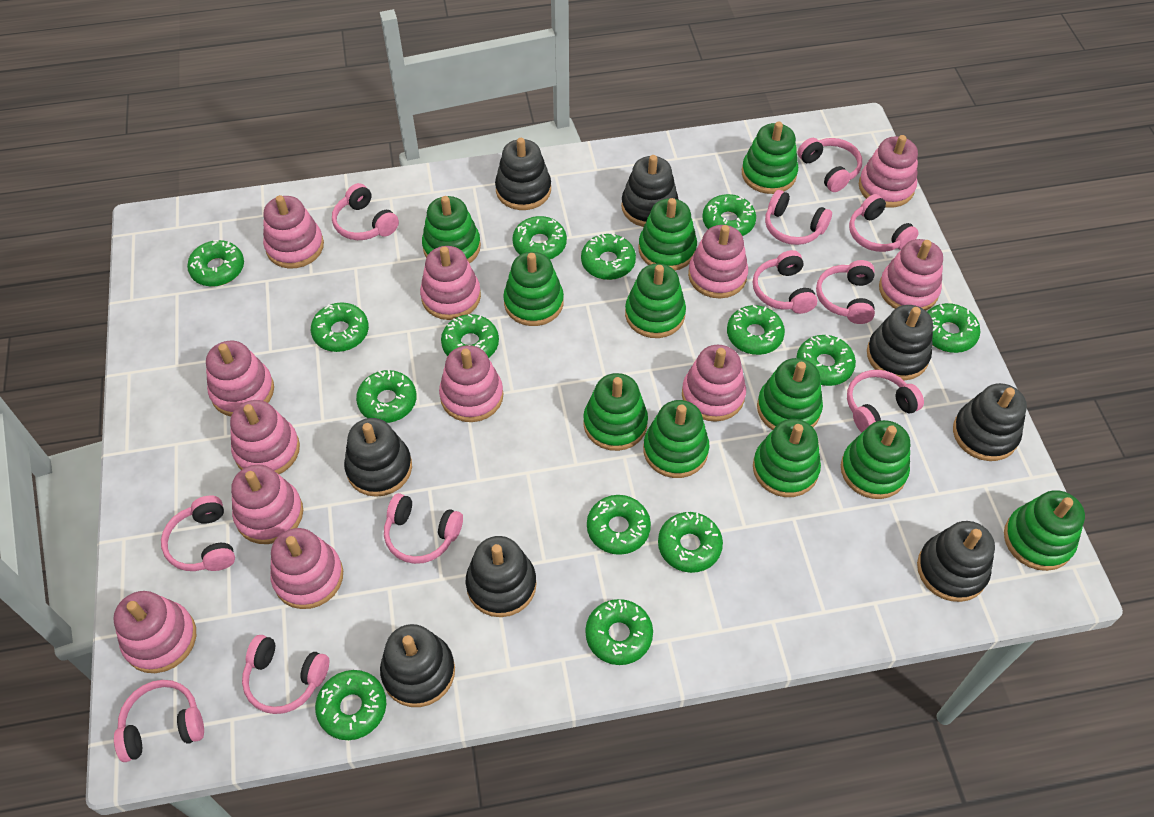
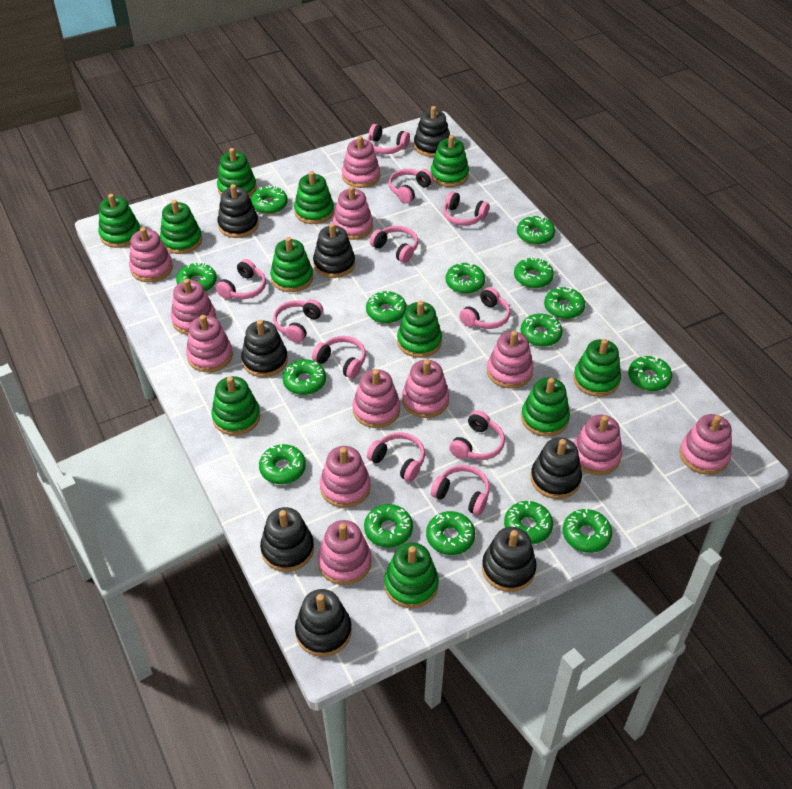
green donut: [187,240,244,287] [311,302,369,352] [315,670,386,740] [356,369,417,423] [441,314,499,358] [512,216,567,259] [581,233,636,280] [585,599,653,665] [587,495,651,555] [658,512,723,573] [702,194,756,236] [727,305,785,355] [797,335,856,386] [927,303,981,353] = 14 -> [176,262,217,292] [251,185,288,214] [259,444,306,484] [282,359,326,395] [364,504,413,548] [366,290,407,323] [426,511,475,555] [445,263,485,294] [504,501,553,544] [514,257,554,288] [517,216,555,245] [520,314,563,347] [544,287,585,319] [563,509,612,553] [628,356,672,391] = 15

